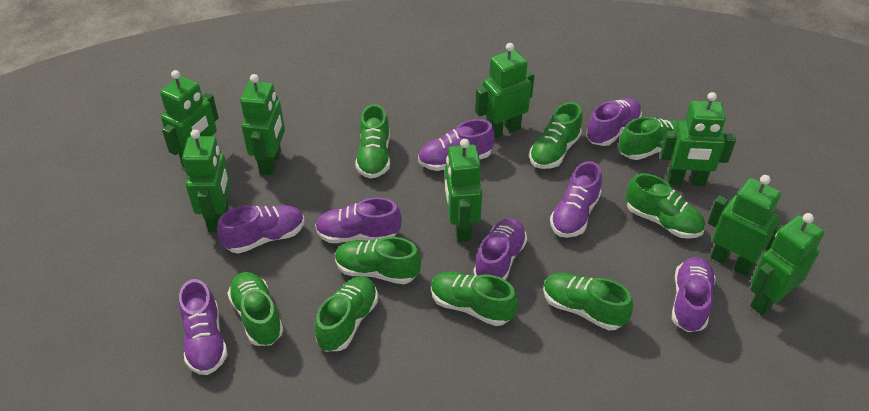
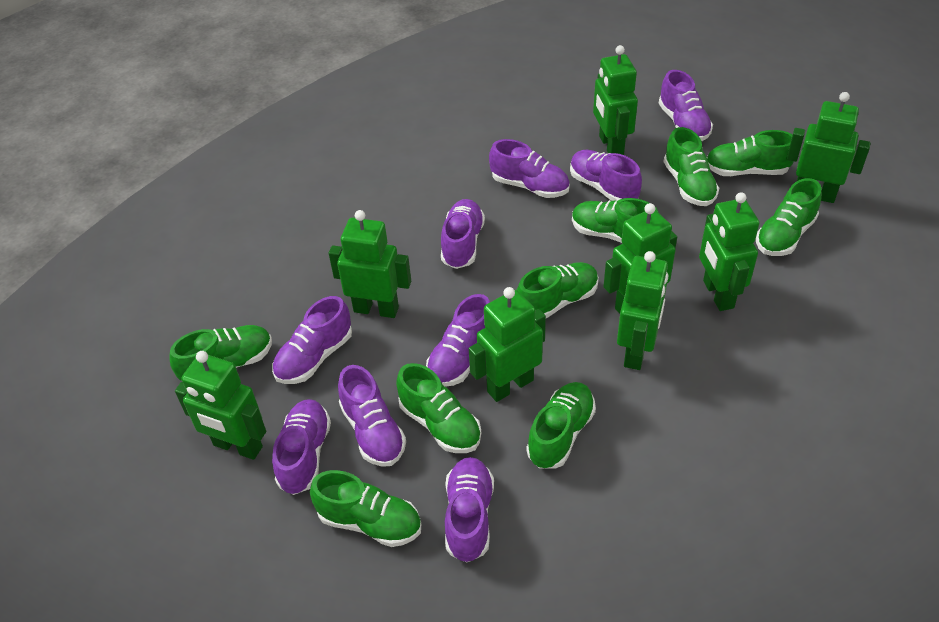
purple shoe: [179,279,228,375] [217,205,304,254] [315,197,402,243] [418,119,495,171] [473,218,527,280] [550,161,602,238] [586,98,642,146] [672,257,716,332] = 8 -> [272,296,352,384] [272,399,331,495] [338,365,406,467] [426,294,490,387] [441,199,485,269] [445,457,494,563] [489,139,570,198] [570,150,642,201] [658,70,713,141] = 9

